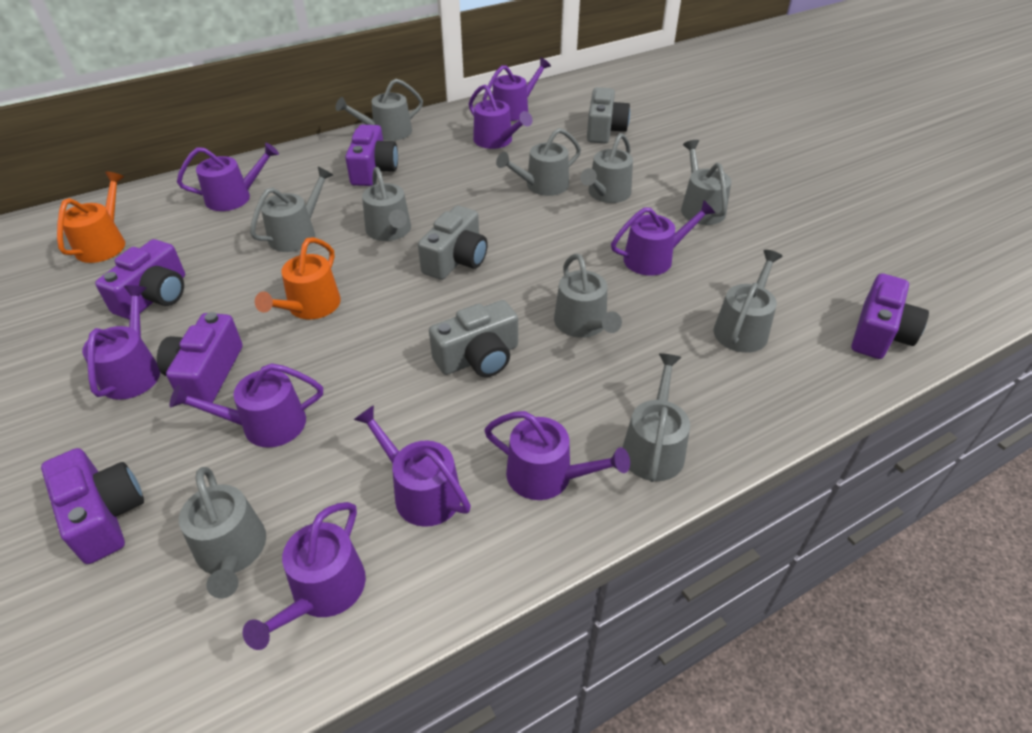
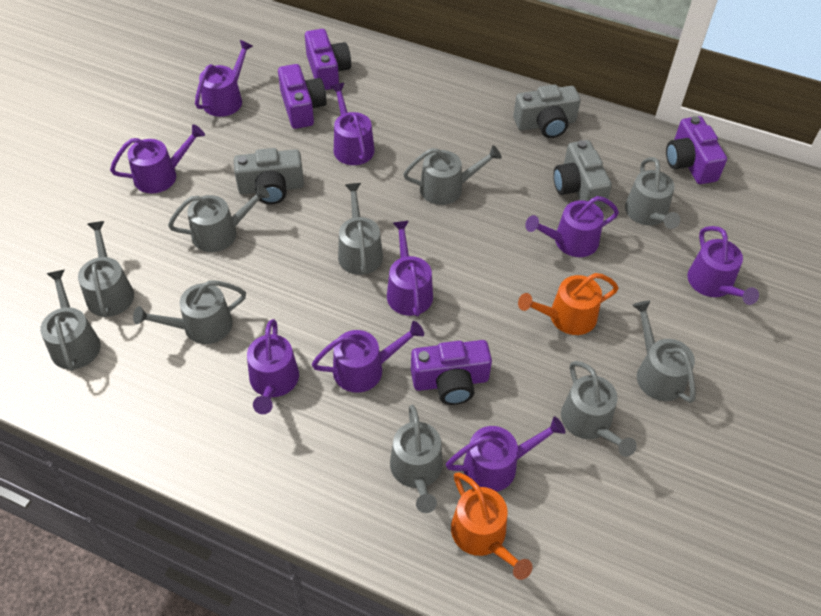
purple camera: [41,448,144,564] [95,239,185,319] [157,312,242,405] [345,125,398,186] [852,273,929,359] = 5 -> [278,64,327,129] [305,29,351,90] [411,340,492,405] [666,116,727,184] = 4

